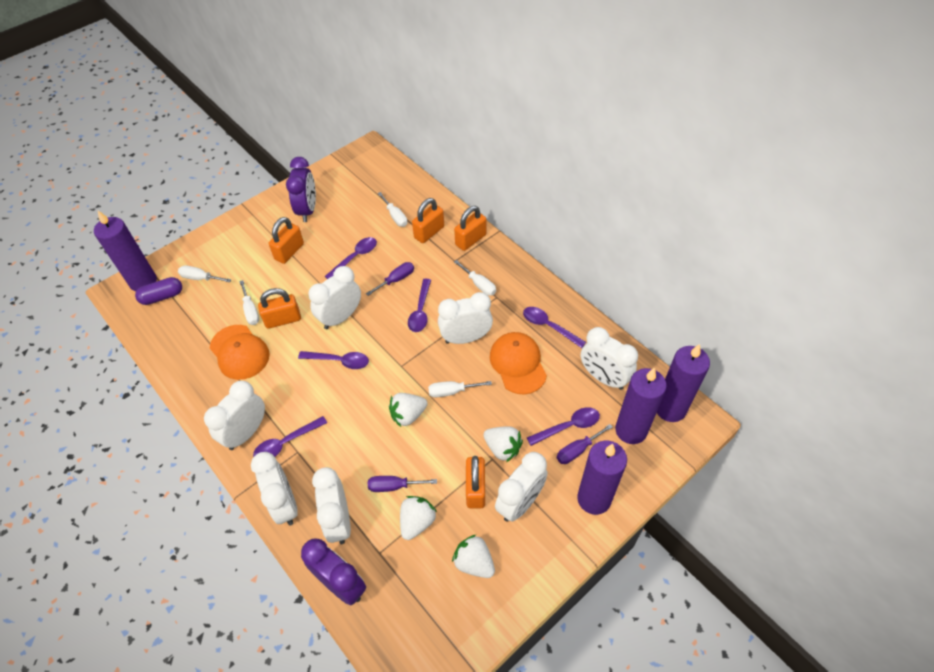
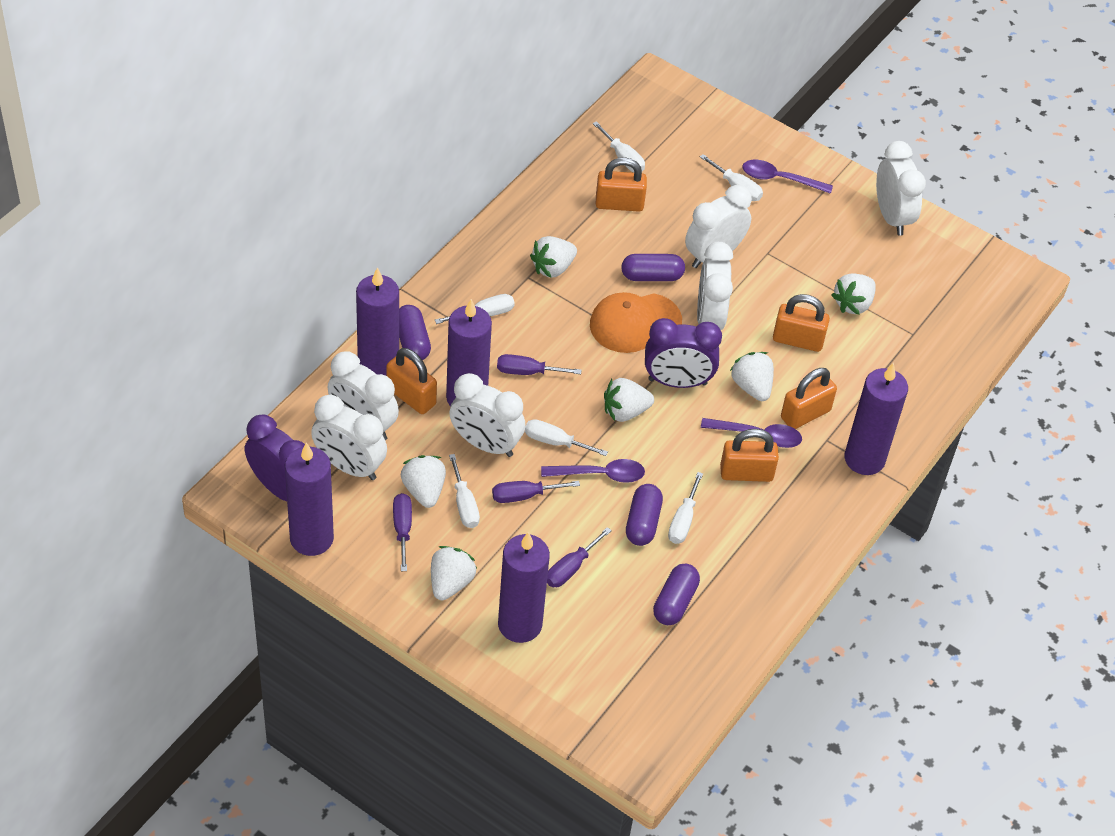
orange cap: [210,325,270,380] [490,332,547,394] = 2 -> [590,292,682,353] = 1
purple candle: [94,211,157,291] [577,441,627,515] [615,368,667,444] [657,344,710,422] = 4 -> [285,442,334,556] [356,267,399,376] [446,299,492,407] [498,532,550,643] [845,363,908,475] = 5
purple capsule: [135,277,182,305] = 1 -> [399,305,431,361] [621,254,685,281] [626,484,663,546] [653,564,700,625] = 4
purple screwdriver: [366,262,414,296] [368,476,437,492] [557,424,613,464] = 3 -> [393,493,412,571] [492,481,580,503] [497,354,581,375] [547,527,612,587] = 4
purple spoon: [253,416,327,457] [298,351,369,369] [325,237,377,279] [408,279,431,332] [523,307,586,348] [527,407,600,446] = 6 -> [541,459,645,483] [701,418,802,448] [743,160,833,194] = 3
white clock: [204,381,265,450] [251,452,298,526] [308,266,361,329] [312,467,351,544] [438,292,493,344] [495,452,548,522] [581,327,638,390] = 7 -> [311,395,387,480] [328,351,399,440] [449,373,525,457] [685,185,752,268] [697,242,733,330] [876,141,926,236] = 6
white screwdriver: [178,265,231,282] [239,280,259,325] [378,192,408,227] [428,381,492,397] [454,260,496,296] = 5 -> [435,294,515,324] [449,454,480,528] [525,419,608,456] [593,121,645,172] [668,472,703,544] [700,154,763,201] = 6
white strawberry: [389,393,428,427] [400,496,437,540] [452,534,495,578] [484,426,523,462] = 4 -> [401,455,446,508] [431,546,477,600] [530,236,577,278] [604,378,654,422] [730,352,774,401] [832,273,876,315] = 6

